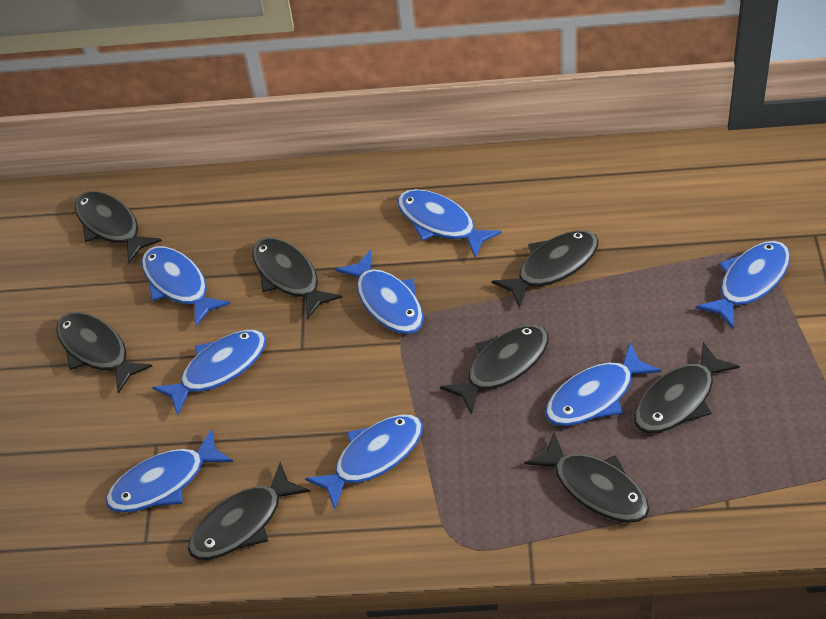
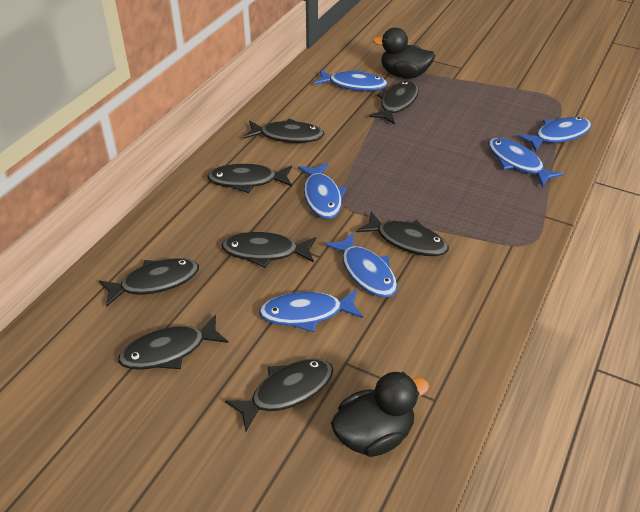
black duck: none = 0 -> [331,372,429,457] [373,28,435,78] = 2
blue fish: [106,429,233,513] [142,246,231,327] [152,330,266,416] [305,415,423,510] [335,250,424,334] [397,189,502,259] [545,342,661,426] [696,241,790,330] = 8 -> [259,289,363,332] [298,163,346,219] [314,69,388,91] [325,232,398,298] [488,138,563,187] [517,117,591,151] = 6

